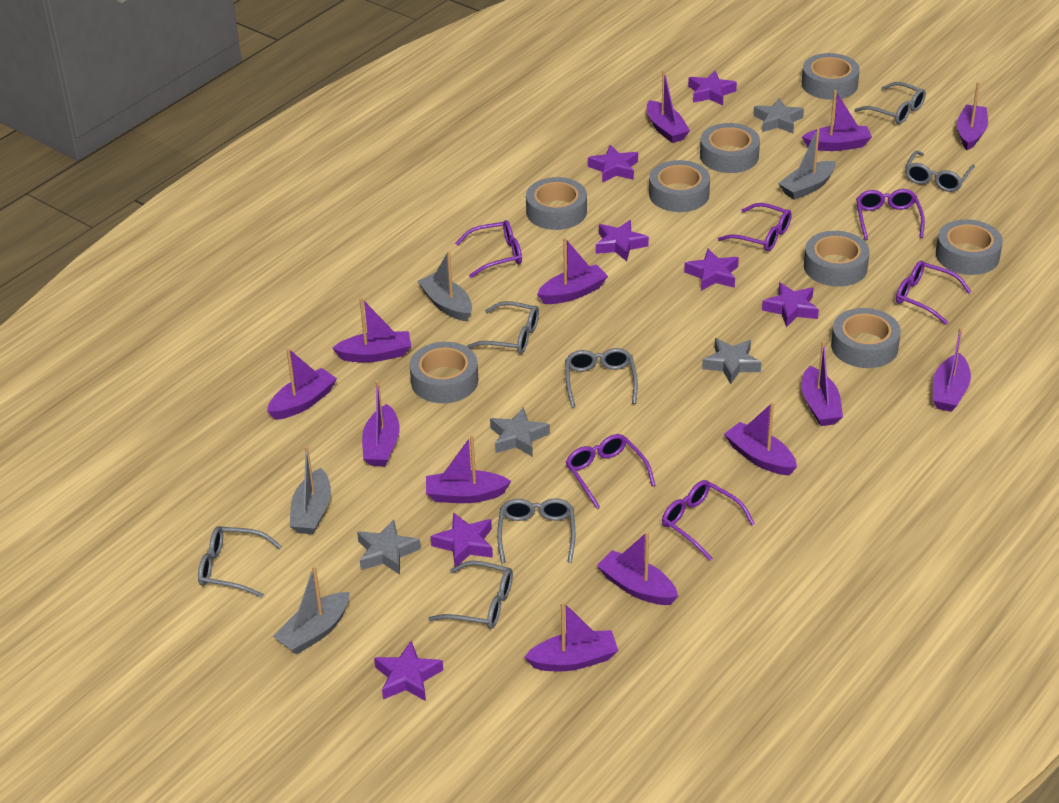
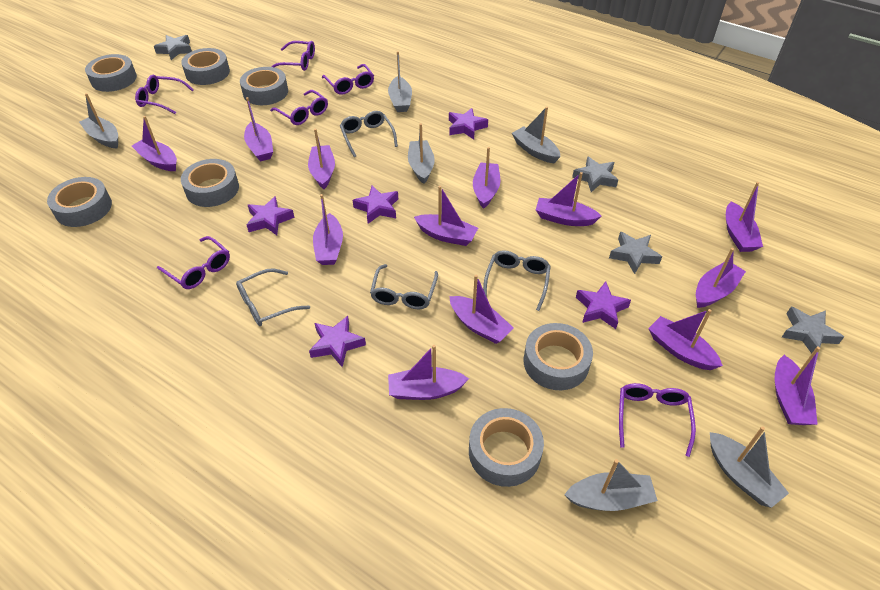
grey boat: [273,566,349,655] [289,446,331,534] [418,251,472,321] [778,128,836,200] = 4 -> [79,93,118,149] [388,51,412,112] [408,123,435,184] [512,107,560,163] [564,459,658,511] [710,426,789,508] = 6
grey glasses: [198,526,282,598] [428,561,513,629] [466,301,539,354] [497,498,575,563] [565,348,638,408] [854,82,926,124] [905,151,975,192] = 7 -> [236,268,310,326] [340,111,398,157] [370,264,438,309] [483,250,551,311] = 4
grey tape: [410,342,478,403] [526,177,587,230] [649,160,710,212] [700,123,760,173] [802,53,860,100] [804,231,870,287] [831,308,901,368] [936,219,1003,275] = 8 -> [47,177,112,227] [85,54,137,92] [181,48,230,85] [181,159,239,207] [240,67,288,105] [469,408,544,487] [524,323,593,390] = 7
purple star: [374,641,443,701] [430,513,493,567] [588,145,638,183] [596,220,649,261] [684,249,739,291] [688,71,737,106] [762,283,819,327] = 7 -> [247,196,295,235] [309,316,366,367] [353,186,398,224] [449,108,488,139] [576,281,631,329] = 5

